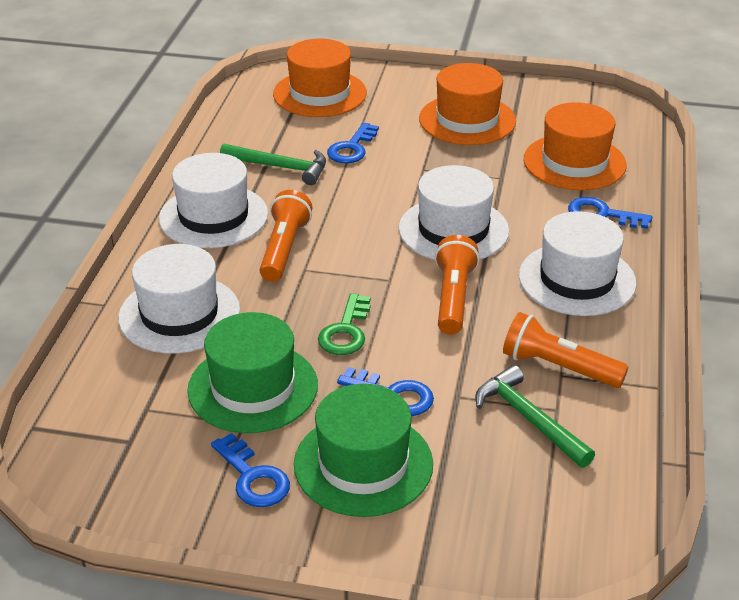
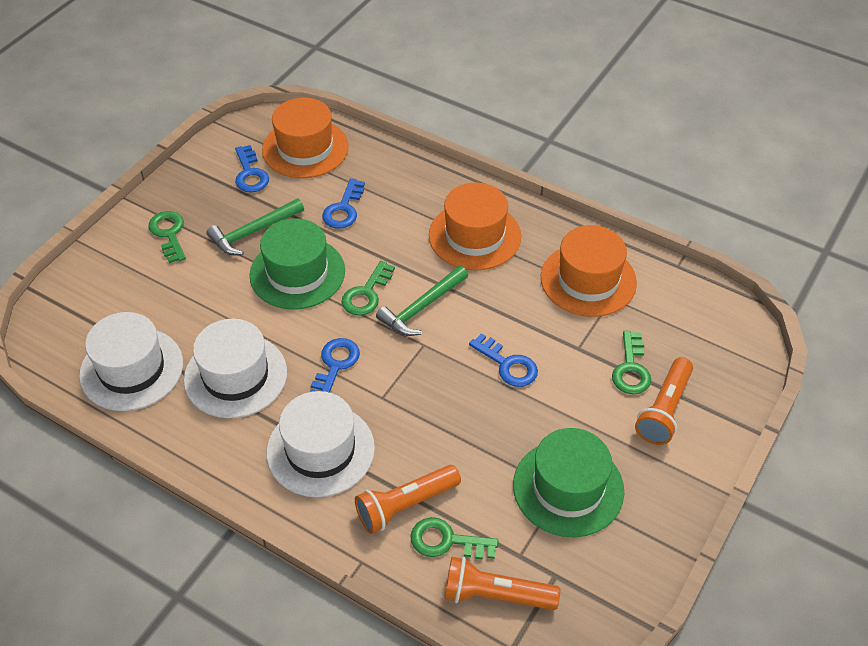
green key: [318,293,370,355] = 1 -> [148,211,186,263] [341,261,395,316] [410,517,499,559] [612,331,651,394] = 4
white hat: [118,244,240,354] [159,153,268,248] [398,165,509,260] [519,211,637,316] = 4 -> [79,312,183,411] [184,319,287,418] [266,391,375,497] = 3

